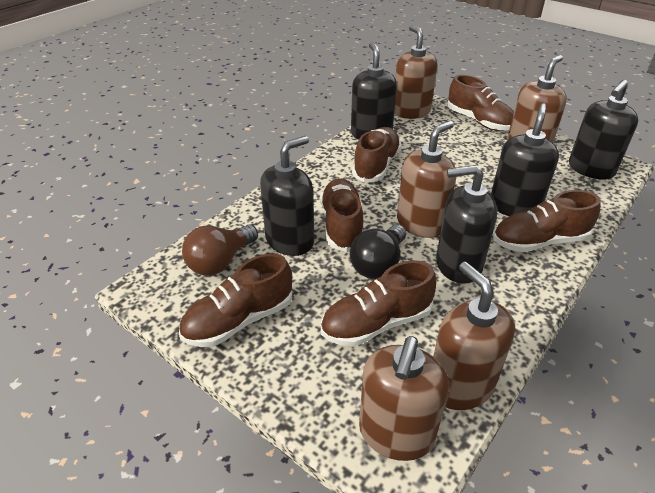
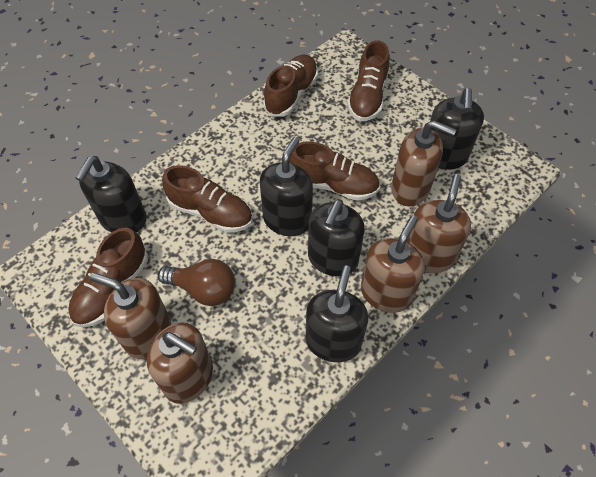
black light bulb: [350,224,406,279] = 1 -> none = 0
brown shoe: [179,253,293,347] [320,178,363,252] [321,260,436,347] [352,127,402,182] [447,75,514,131] [493,190,601,252] = 6 -> [68,227,148,327] [162,165,253,232] [263,54,318,117] [289,141,380,201] [347,41,390,121] = 5

